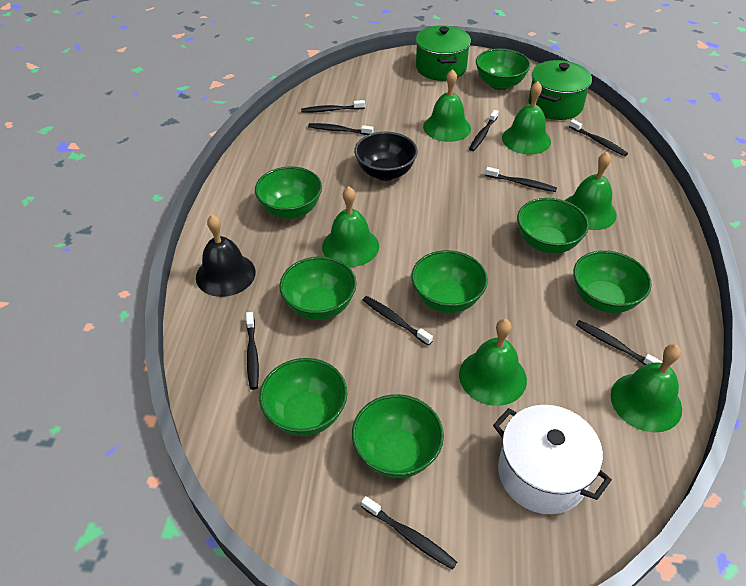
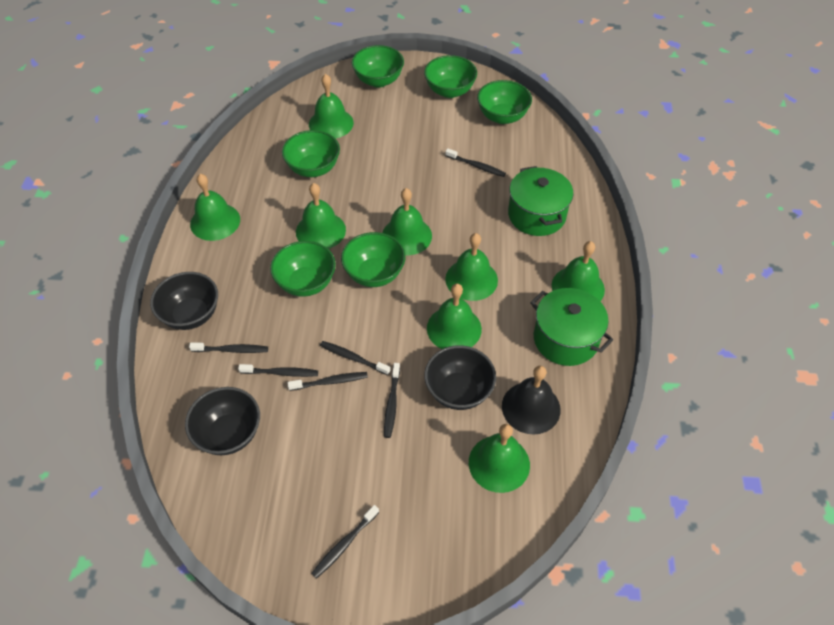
black bowl: [354,132,418,181] = 1 -> [150,272,218,330] [185,387,260,455] [425,345,496,410] = 3
black toothbrush: [246,312,259,390] [301,100,365,113] [308,123,374,135] [361,496,457,570] [363,296,433,346] [469,110,499,151] [485,167,557,192] [569,119,628,156] [576,320,662,365] = 9 -> [189,343,268,353] [238,364,318,377] [287,372,368,391] [311,505,379,579] [320,341,391,375] [384,363,400,438] [445,148,506,177] = 7
green bell: [322,186,379,267] [423,69,471,142] [459,319,527,406] [502,81,551,155] [564,152,617,230] [610,344,682,433] = 6 -> [190,174,240,241] [296,183,346,249] [309,74,354,139] [382,188,432,255] [427,284,482,349] [445,233,498,301] [469,424,530,493] [552,241,605,301] = 8
green bowl: [255,166,322,219] [259,358,347,436] [279,256,357,320] [352,394,444,478] [411,250,488,313] [476,49,531,90] [517,198,589,254] [573,250,652,313] = 8 -> [270,241,336,297] [282,130,340,177] [341,232,406,287] [352,45,404,87] [424,55,477,98] [477,80,532,124] = 6
white pot: [493,405,612,514] = 1 -> none = 0

